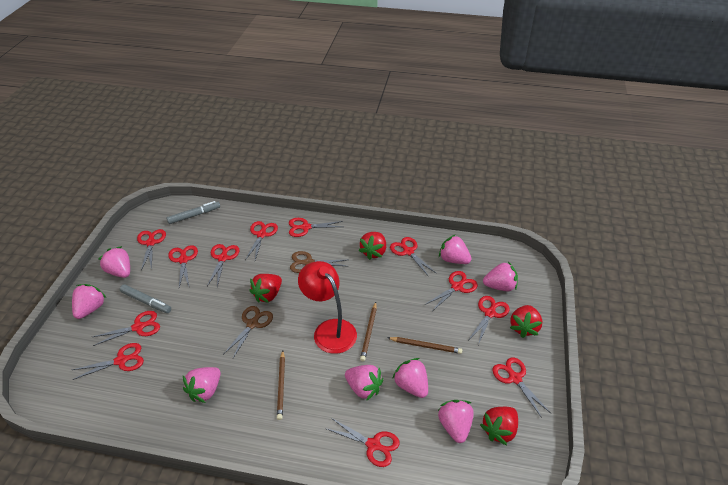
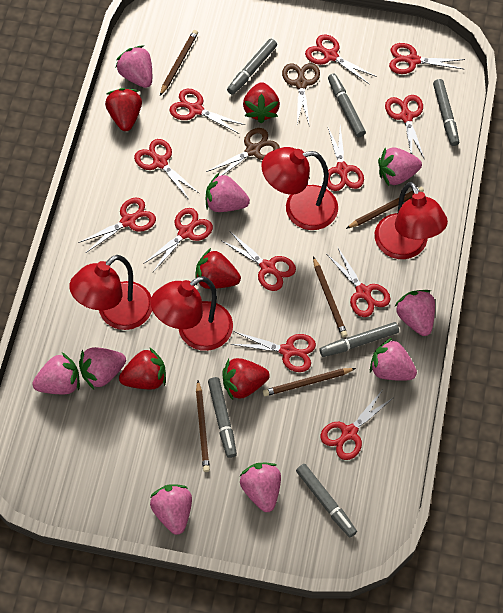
brown pencil: [277,350,285,420] [360,302,377,361] [388,337,462,354] = 3 -> [160,30,198,96] [196,381,210,472] [263,368,356,396] [313,257,348,338] [346,187,424,229] = 5
grey marker: [120,284,171,313] [166,201,220,224] = 2 -> [208,377,237,458] [227,39,277,95] [296,464,357,537] [320,322,399,357] [328,74,366,137] [433,79,459,146] = 6
pink strawberry: [72,284,106,319] [98,246,130,278] [183,367,221,403] [345,365,383,401] [392,358,428,398] [438,400,474,443] [439,234,471,264] [483,262,518,291] = 8 -> [32,353,80,394] [79,347,126,389] [116,45,152,88] [150,484,192,535] [206,172,250,212] [239,463,281,512] [370,338,417,381] [378,147,422,186] [394,290,435,336] = 9
red lamp: [298,261,357,354] = 1 -> [69,255,152,330] [151,276,233,351] [261,147,338,230] [375,182,448,259] = 4
red strawberry: [249,274,282,303] [359,232,386,260] [480,407,518,445] [510,305,542,338] = 4 -> [105,88,142,131] [119,347,166,389] [195,248,241,289] [222,358,270,400] [243,82,280,123] = 5

